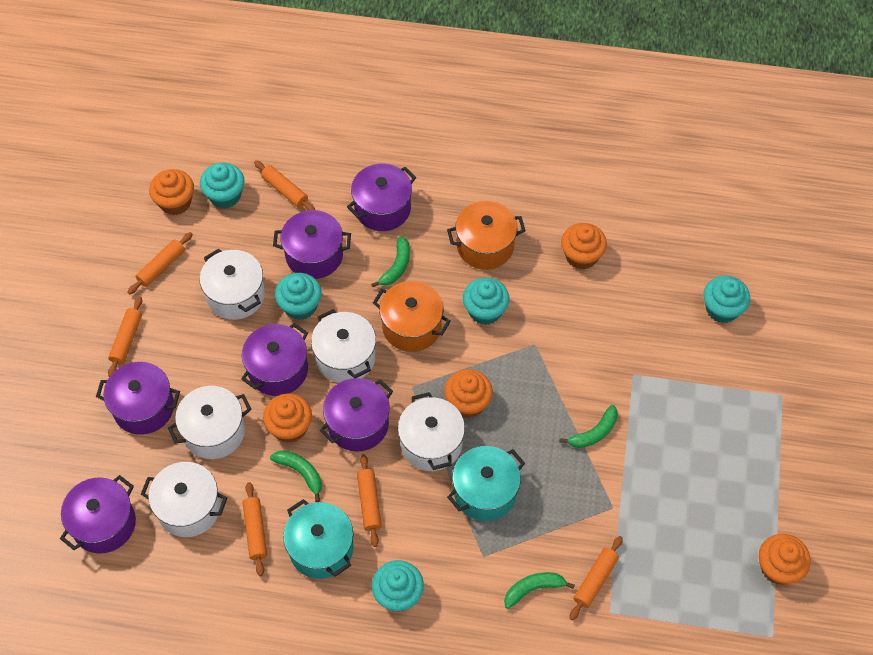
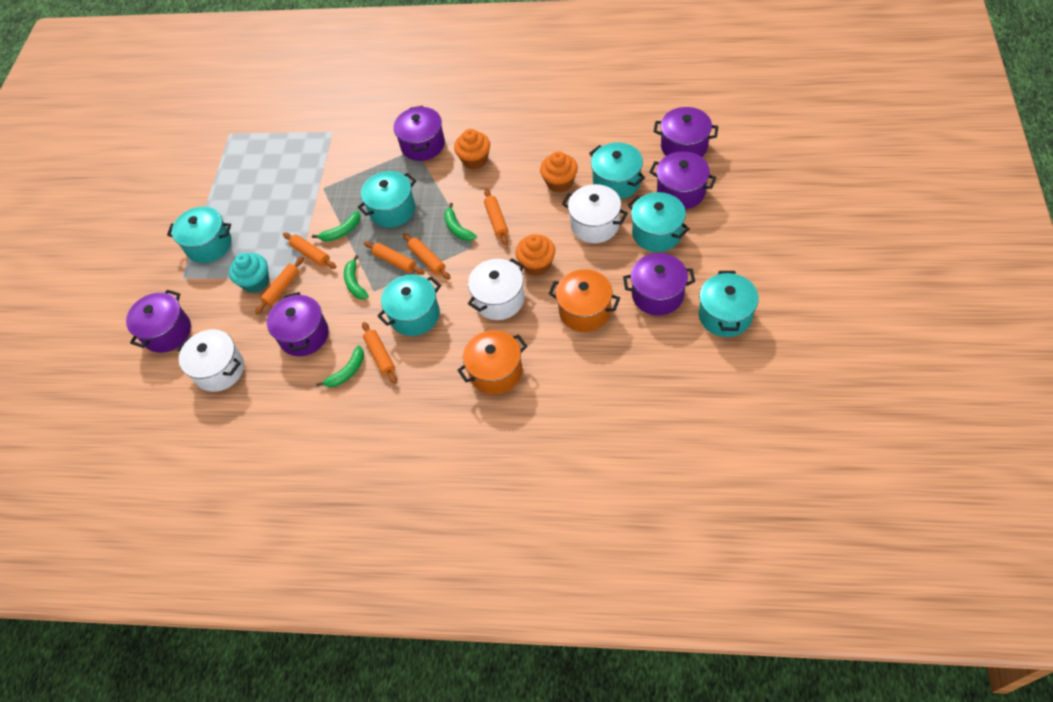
orange cupcake: [149,169,194,215] [263,394,312,443] [444,369,493,418] [561,223,607,270] [759,534,811,585] = 5 -> [454,129,490,170] [516,234,555,276] [540,151,578,193] = 3
turquoise cupcake: [200,163,245,209] [275,273,322,320] [372,560,424,612] [463,277,509,325] [703,276,750,323] = 5 -> [229,253,269,293] = 1
turquoise pot: [283,499,353,579] [447,446,525,521] = 2 -> [167,206,231,263] [357,171,416,228] [377,275,441,336] [589,142,645,199] [628,192,690,252] [699,271,759,337] = 6
white pot: [141,462,227,537] [168,386,252,459] [199,249,265,320] [311,309,376,383] [398,392,465,471] = 5 -> [177,329,244,392] [468,258,524,320] [562,184,628,243] = 3

